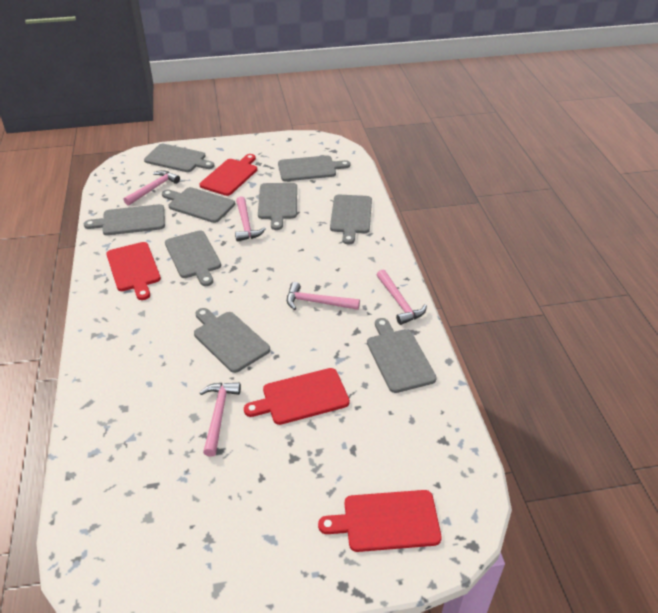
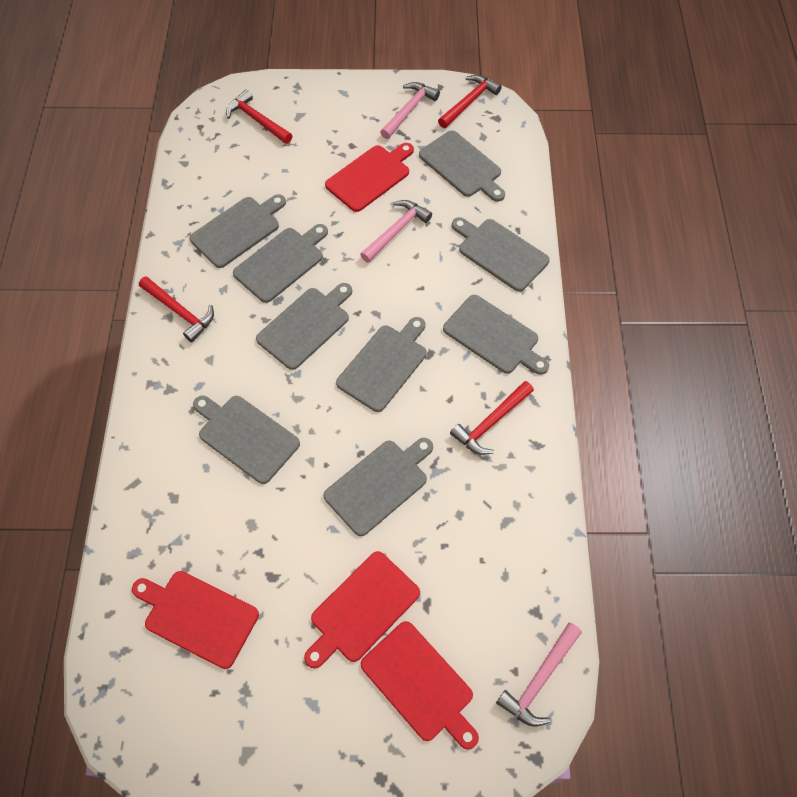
pink hammer: [123,170,180,206] [199,383,241,457] [235,196,266,241] [287,282,360,310] [377,270,427,325] = 5 -> [360,200,432,263] [380,82,440,139] [496,623,582,727] = 3
red hammer: none = 0 -> [139,276,214,342] [226,90,293,144] [438,75,502,128] [450,381,534,455] = 4

